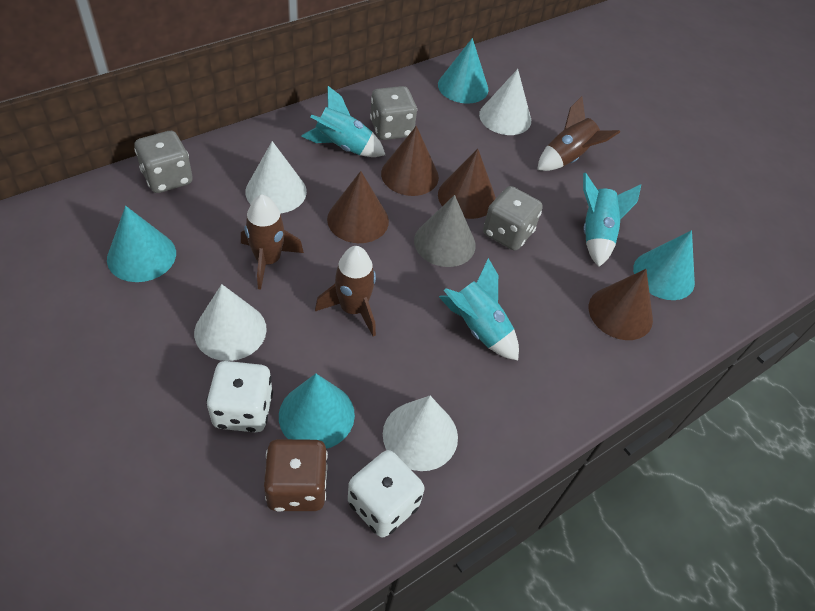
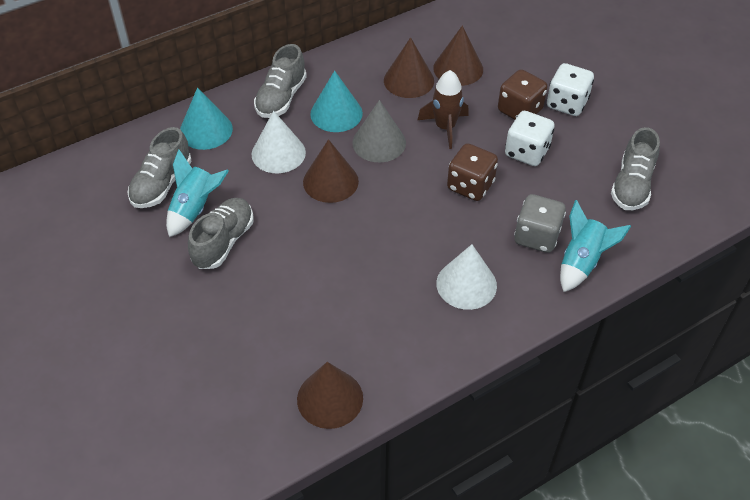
brown dice: [264,439,328,512] = 1 -> [447,143,498,201] [498,69,548,120] = 2
brown rocket: [241,194,304,290] [315,246,376,337] [537,96,620,171] = 3 -> [418,70,469,149] = 1
grey dice: [134,131,193,193] [370,86,417,140] [483,186,543,251] = 3 -> [514,194,566,253] = 1
grey shoe: none = 0 -> [127,127,192,208] [188,198,253,269] [254,44,307,118] [611,127,660,210] = 4
turquoise cone: [107,206,176,282] [279,374,355,449] [438,38,488,104] [633,230,695,300] = 4 -> [180,87,233,150] [310,71,363,132] = 2
turquoise rocket: [301,86,385,157] [439,258,519,360] [583,172,641,267] = 3 -> [166,149,229,237] [560,200,631,292] = 2
white cone: [194,284,267,361] [245,141,307,214] [383,396,458,471] [479,69,531,135] = 4 -> [252,111,306,173] [436,244,497,310] = 2

